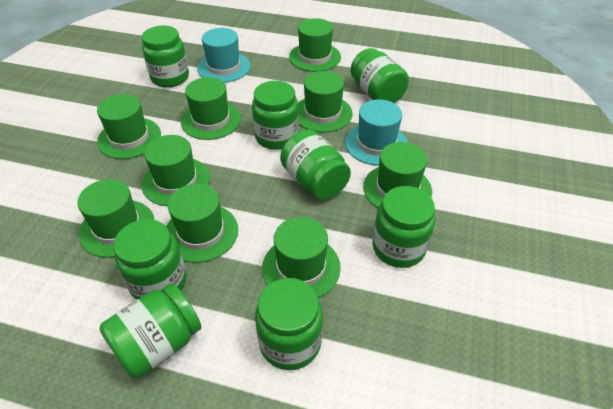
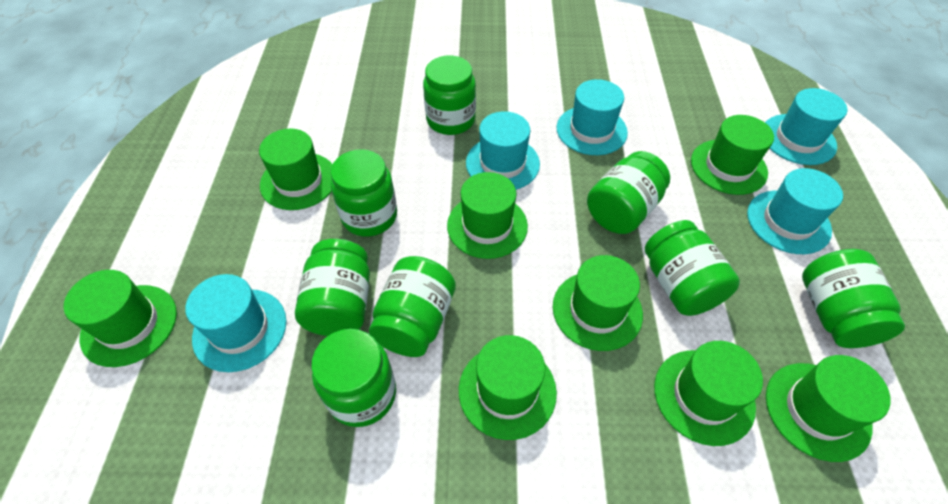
green hat: [77,179,154,258] [97,94,161,159] [142,135,210,206] [166,184,238,263] [181,77,241,140] [262,217,341,298] [289,18,341,72] [298,71,353,132] [363,142,432,208] = 9 -> [64,270,177,367] [259,129,333,210] [447,172,528,259] [459,335,557,440] [553,255,643,351] [654,341,763,446] [691,115,774,195] [766,355,891,462] = 8
turquoise hat: [197,28,251,83] [345,100,408,165] = 2 -> [185,274,286,372] [466,111,540,190] [556,79,628,155] [747,168,843,254] [765,88,847,165] = 5

